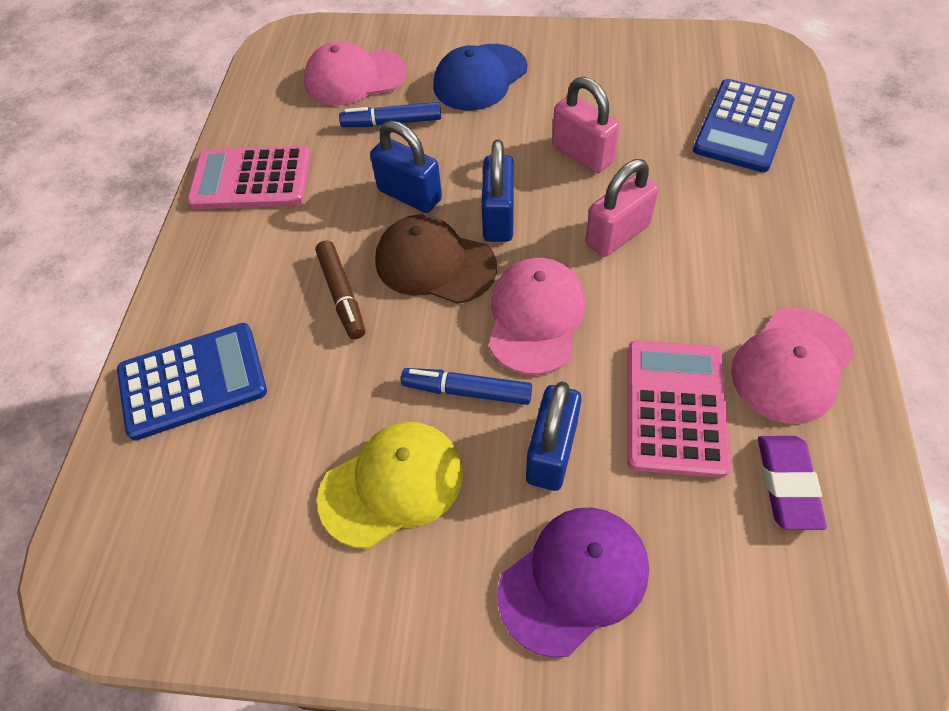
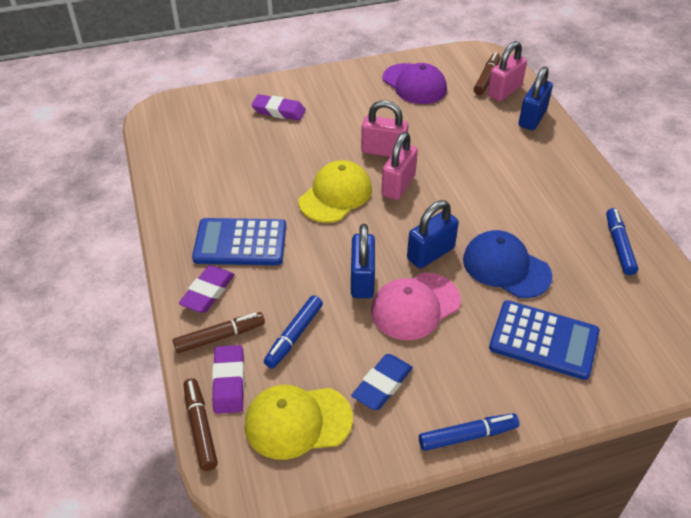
blue eraser: none = 0 -> [351,354,413,410] = 1
blue marker: [339,102,441,127] [401,368,532,405] = 2 -> [264,295,323,369] [419,413,519,451] [606,208,638,275] = 3
brown cap: [375,215,497,304] = 1 -> none = 0
brown marker: [315,241,365,339] = 1 -> [173,312,265,353] [184,378,218,471] [474,52,501,95] = 3
pink calculator: [187,146,311,209] [627,340,731,478] = 2 -> none = 0
pink cap: [304,41,407,106] [489,258,586,375] [731,308,855,424] = 3 -> [371,273,461,340] = 1
pink padlock: [552,77,620,173] [585,159,659,257] = 2 -> [361,100,409,157] [381,132,418,200] [487,41,527,102] = 3
purple eraser: [758,436,827,530] = 1 -> [179,265,235,313] [212,345,245,414] [251,94,306,121] = 3
yellow cap: [317,422,463,549] = 1 -> [244,385,353,460] [299,160,372,223] = 2

